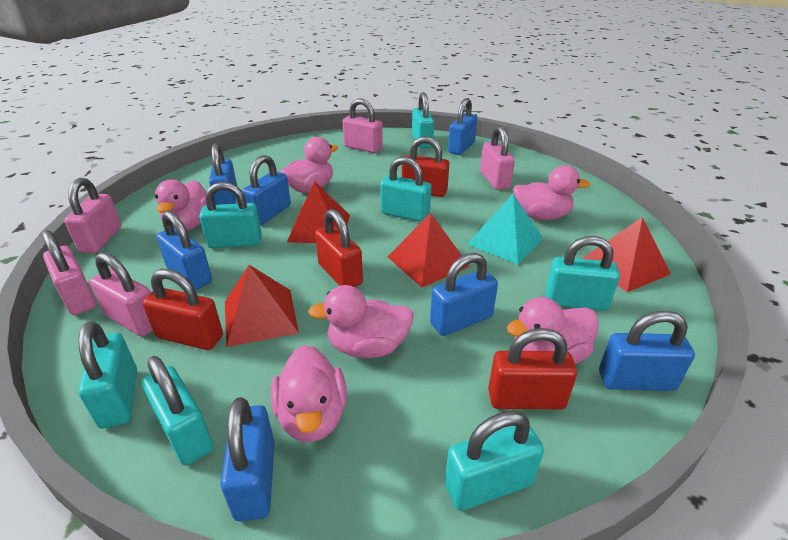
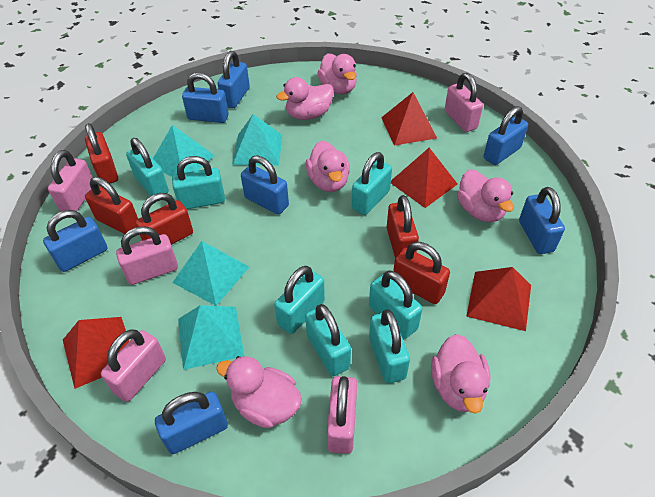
red padlock: [143,269,223,350] [315,209,363,287] [402,136,449,197] [488,328,577,409] = 4 -> [85,123,118,184] [85,177,138,234] [135,193,193,245] [387,195,419,258] [393,242,450,304] = 5
turquoise pyramid: [467,194,543,264] = 1 -> [153,125,215,177] [172,241,249,306] [178,305,244,370] [232,114,282,166] = 4

